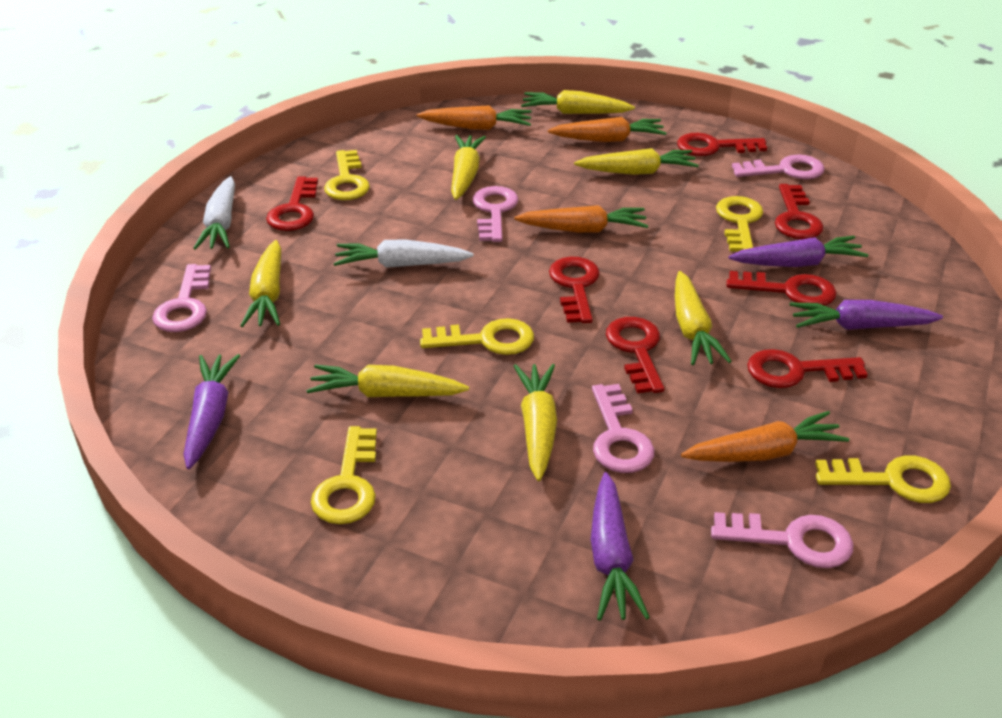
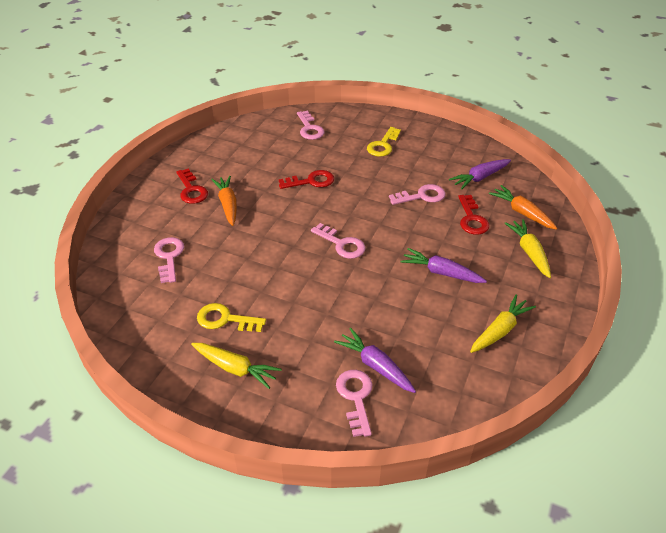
orange carrot: [417,106,531,130] [514,205,648,233] [548,117,667,142] [681,411,849,462] = 4 -> [211,176,237,226] [489,185,557,230] = 2
purple carrot: [183,354,240,469] [591,472,650,621] [729,236,868,267] [789,300,943,330] = 4 -> [334,328,416,393] [400,248,487,283] [449,159,511,190] = 3
red key: [266,176,318,231] [549,257,600,323] [606,317,664,393] [677,133,767,156] [726,271,836,306] [747,349,868,388] [775,184,823,239] = 7 -> [177,168,208,204] [279,170,334,189] [458,195,489,235] = 3
white carrot: [193,176,235,250] [333,240,474,268] = 2 -> none = 0
yellow carrot: [240,240,281,327] [306,365,469,397] [451,135,486,200] [514,364,557,481] [521,90,635,114] [574,148,699,175] [675,271,732,365] = 7 -> [191,343,282,389] [470,294,536,353] [504,219,551,278] = 3
yellow key: [311,426,377,524] [324,150,370,200] [420,318,534,355] [716,196,763,252] [815,455,951,503] = 5 -> [197,303,266,332] [367,127,401,157] = 2

